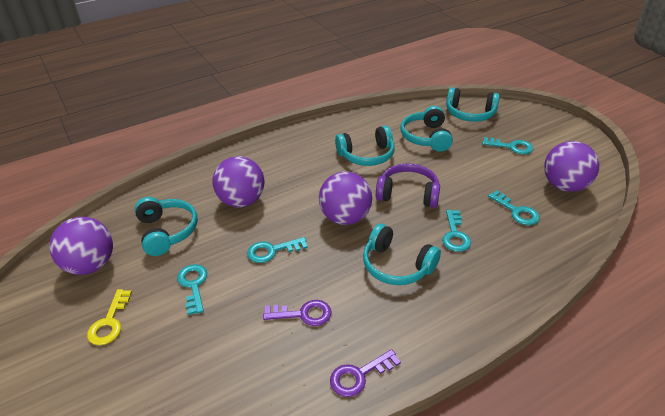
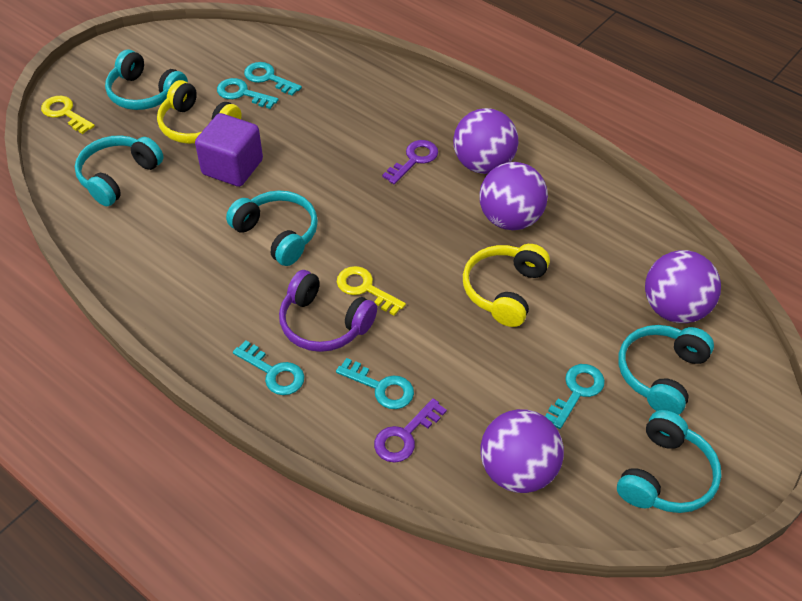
purple cube: none = 0 -> [195,113,263,187] = 1
yellow headphones: none = 0 -> [157,80,242,144] [463,244,550,327] = 2
yellow key: [87,289,132,345] = 1 -> [41,96,95,134] [337,266,406,316] = 2

